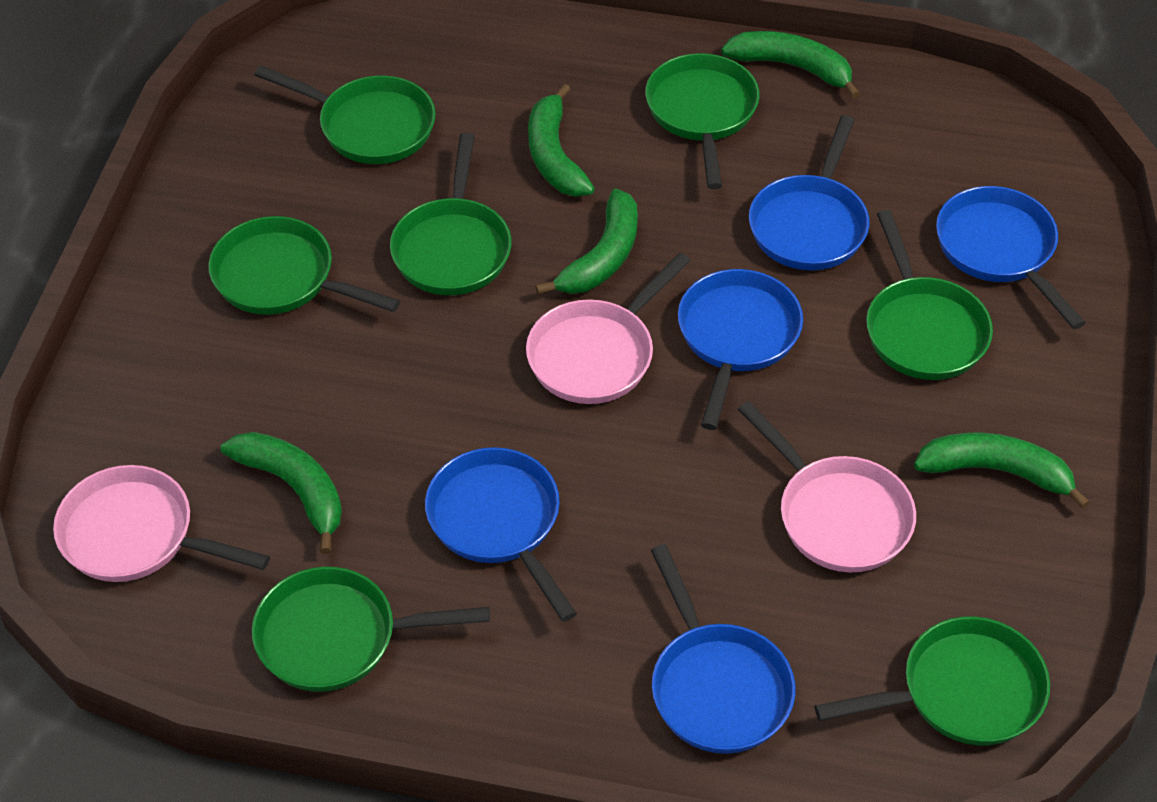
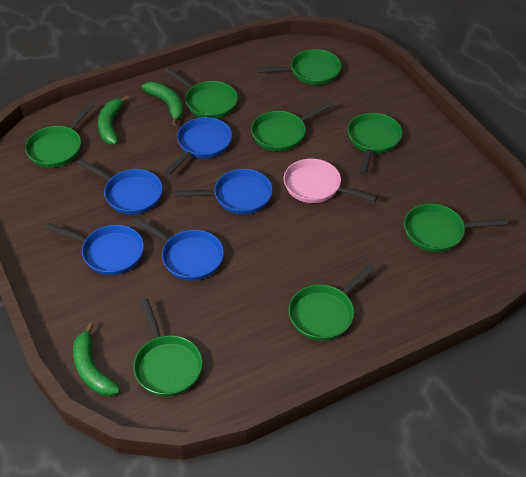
green banana: [221,432,342,554] [528,84,595,197] [535,188,638,295] [721,31,860,99] [914,432,1090,509] = 5 -> [73,323,120,396] [98,95,129,145] [142,82,184,126] = 3
green pan: [208,216,400,315] [252,567,490,692] [254,65,436,164] [390,133,512,295] [645,53,760,189] [815,617,1050,745] [866,210,993,380] = 7 -> [25,102,94,168] [133,299,203,396] [165,68,238,119] [251,102,333,151] [257,49,341,85] [289,263,376,341] [347,113,402,175] [404,204,507,252] = 8
pink pan: [53,465,270,582] [526,253,690,404] [738,401,916,572] = 3 -> [284,159,377,203] = 1

